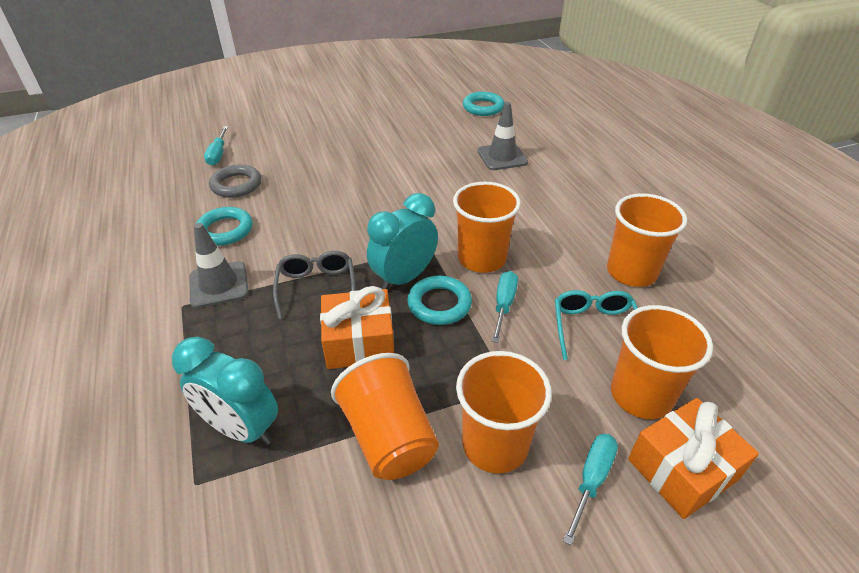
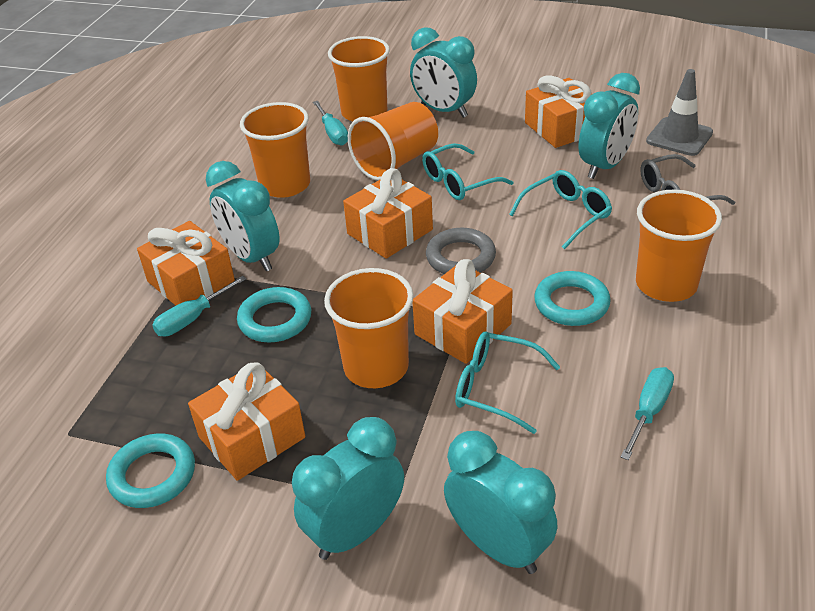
grey traffic cone: [189,223,249,308] [477,102,528,170] = 2 -> [646,69,713,156] = 1
orange gift: [320,286,394,369] [628,398,759,519] = 2 -> [137,221,235,306] [188,362,305,481] [343,168,433,259] [413,259,513,364] [525,75,592,148] = 5
turquoise clock: [172,337,278,445] [367,193,438,289] = 2 -> [206,161,280,271] [292,417,404,560] [410,27,477,118] [444,431,557,574] [578,73,640,179] = 5
turquoise glasses: [555,290,638,360] = 1 -> [422,143,514,200] [455,332,560,434] [509,170,612,249] = 3

